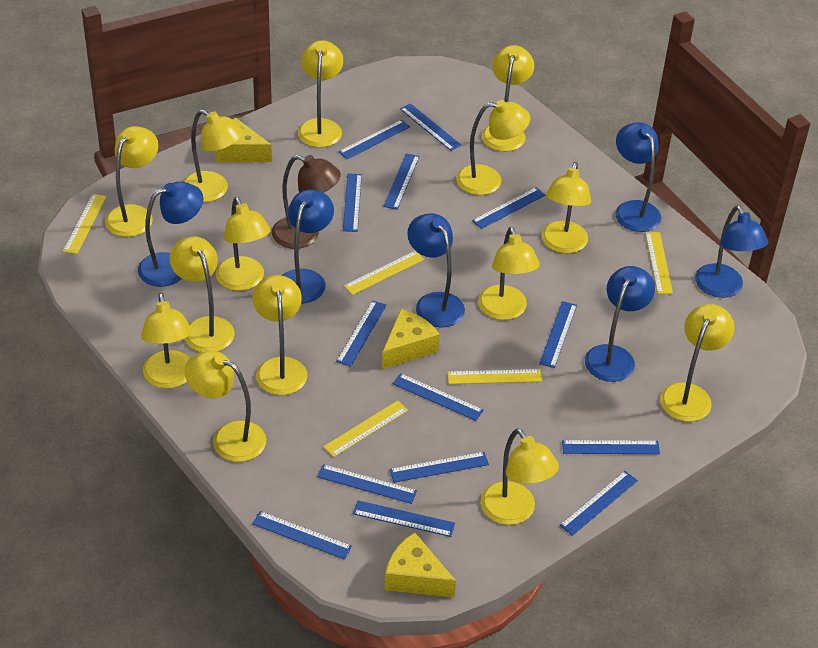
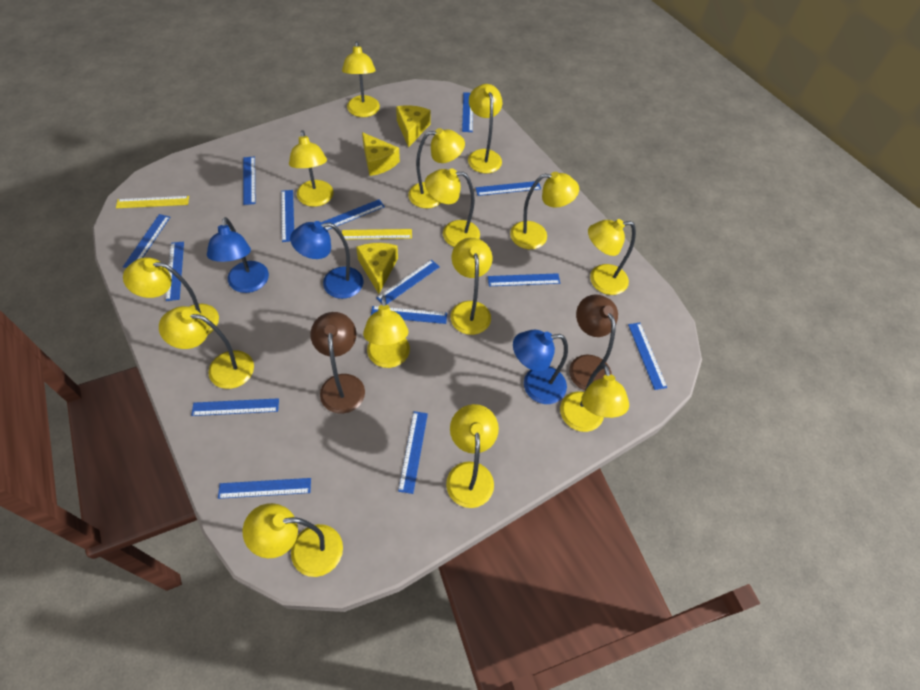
blue lamp: [138,181,203,287] [282,189,334,303] [407,213,465,327] [585,266,655,382] [615,122,661,232] [695,205,768,298] = 6 -> [207,217,269,293] [290,221,363,299] [513,330,568,404] = 3
brown lamp: [272,155,341,249] = 1 -> [310,312,365,414] [569,294,618,390] = 2
yellow ruler: [63,194,107,254] [323,400,408,457] [344,251,424,295] [447,369,542,384] [645,232,673,294] = 5 -> [116,196,189,208] [342,229,412,240] = 2

